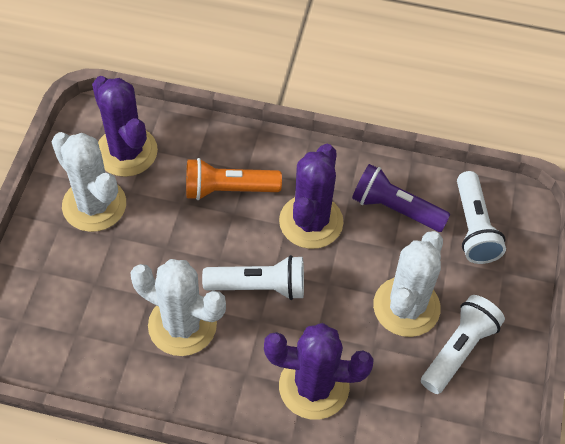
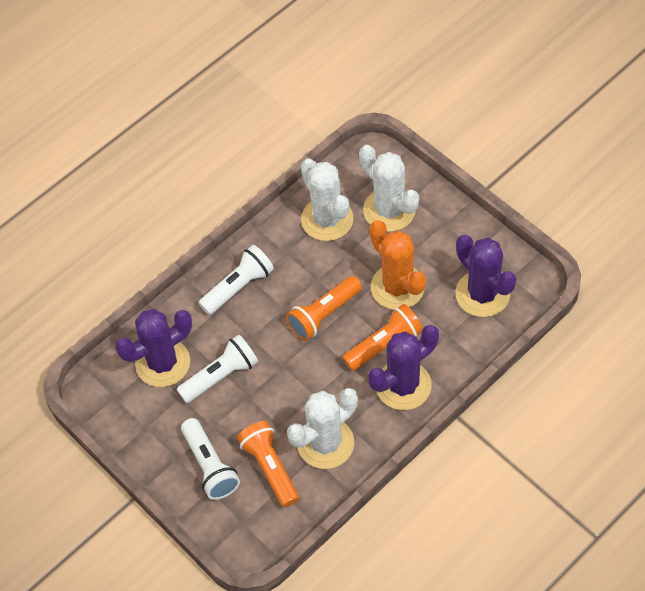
orange cactus: none = 0 -> [369,220,426,310] = 1
orange flashlight: [186,158,282,200] = 1 -> [237,421,299,508] [286,276,362,341] [342,304,423,371] = 3
purple flashlight: [352,164,451,232] = 1 -> none = 0

